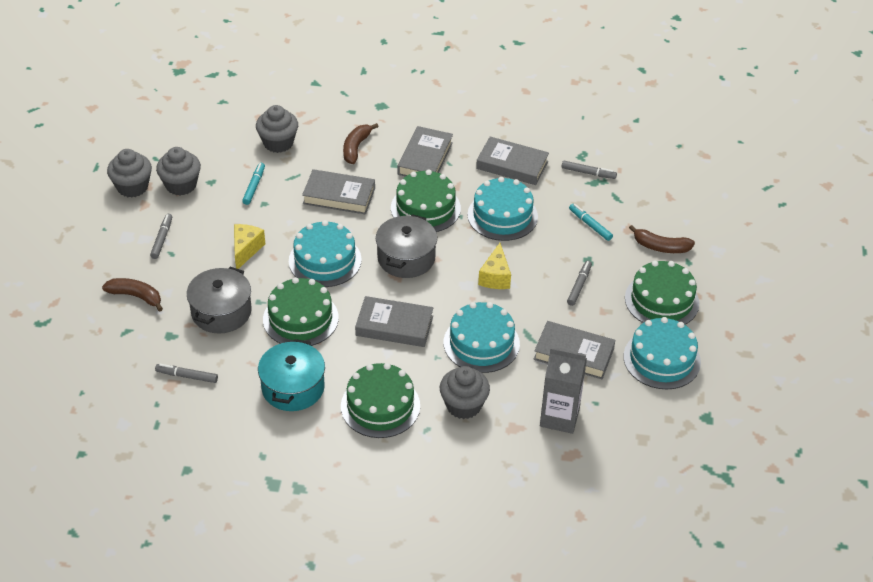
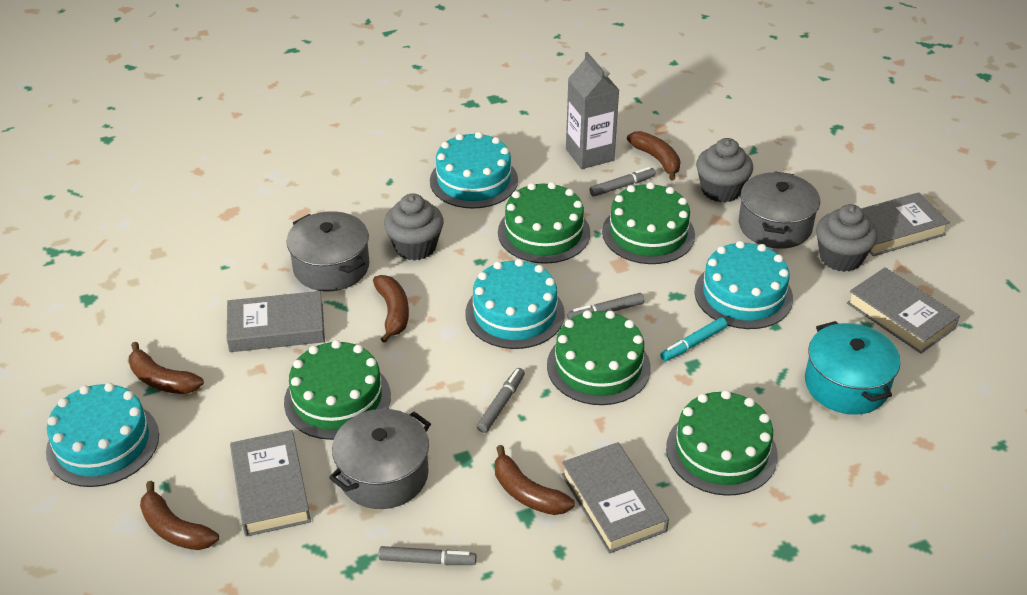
brown banana: [102,278,163,312] [343,123,379,164] [629,225,695,253] = 3 -> [129,342,204,394] [140,481,219,550] [373,275,409,343] [495,445,574,515] [627,131,681,180] = 5
green cake: [263,277,339,346] [341,363,420,438] [391,170,461,232] [625,261,699,325] = 4 -> [284,340,391,440] [498,182,590,264] [547,310,651,405] [602,182,695,264] [666,390,778,496] = 5
grey cupcake: [107,149,152,198] [156,147,201,196] [256,105,298,153] [440,366,490,419] = 4 -> [384,194,444,261] [696,138,753,202] [816,204,878,272] = 3
grey pot: [187,267,252,333] [376,214,437,278] = 2 -> [287,211,369,291] [329,409,431,509] [739,171,820,249] = 3
turquoise marker: [242,163,265,205] [569,204,613,241] = 2 -> [660,317,727,361] = 1
yellow cheese: [234,224,265,269] [478,243,511,289] = 2 -> none = 0

